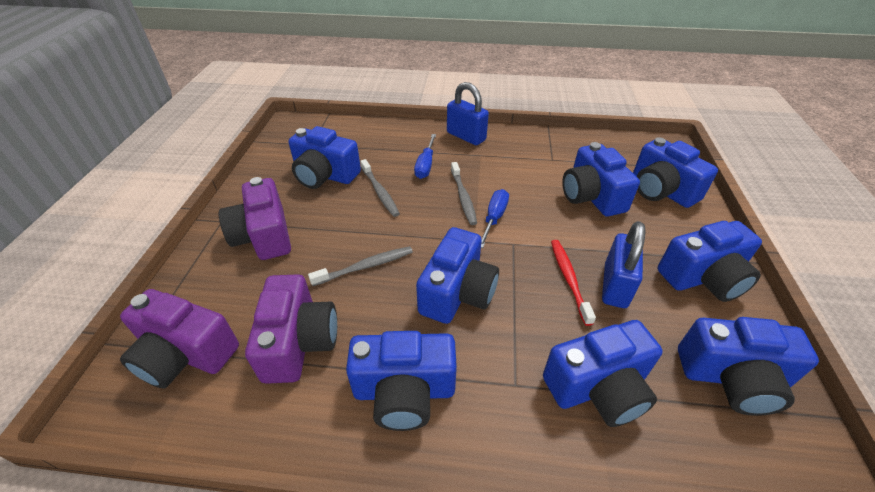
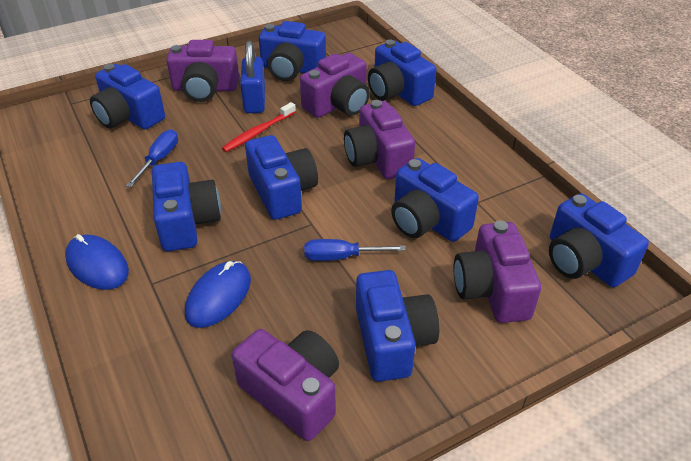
blue mouse: none = 0 -> [65,234,129,290] [185,261,251,328] = 2
blue padlock: [447,82,489,145] [602,221,645,308] = 2 -> [240,41,265,113] = 1
grey toothbrush: [308,246,413,286] [360,159,400,217] [451,162,477,225] = 3 -> none = 0
purple camera: [120,289,239,389] [219,177,291,260] [245,274,337,384] = 3 -> [166,40,239,102] [232,329,339,441] [300,53,370,118] [344,100,415,179] [454,220,541,323] = 5

